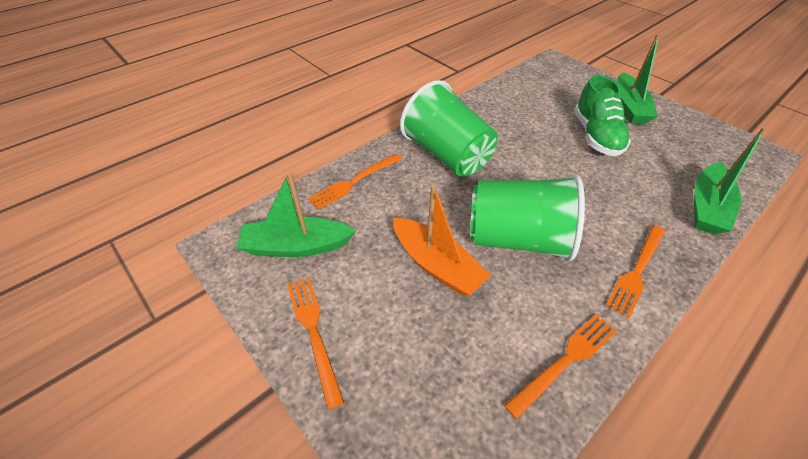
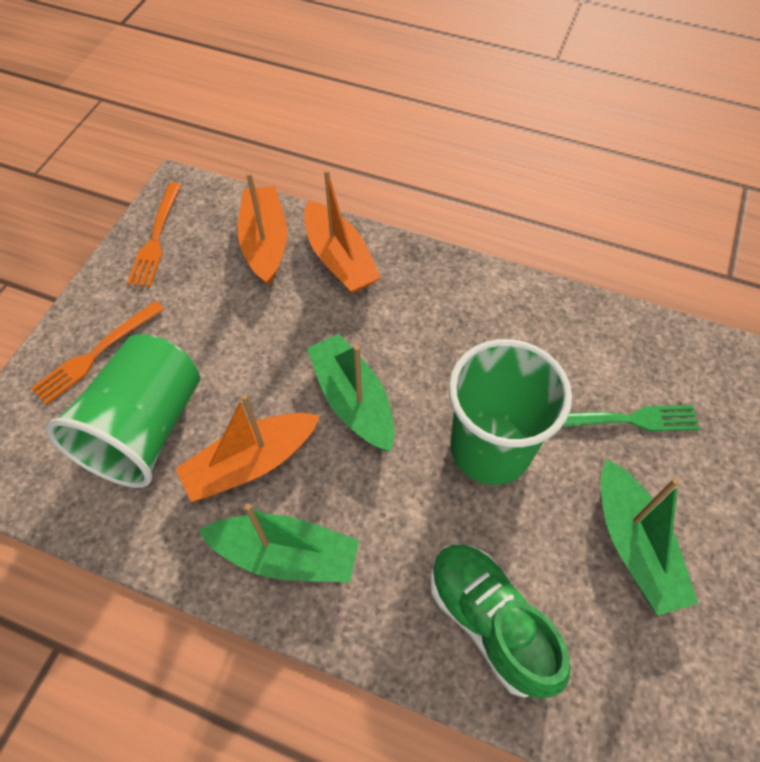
green fork: none = 0 -> [562,405,700,431] = 1
orange boat: [393,185,491,296] = 1 -> [176,394,320,502] [238,172,287,286] [304,169,381,294] = 3
orange fork: [287,277,344,410] [308,154,402,210] [504,314,617,420] [606,225,665,318] = 4 -> [31,301,164,405] [127,182,181,287] = 2

